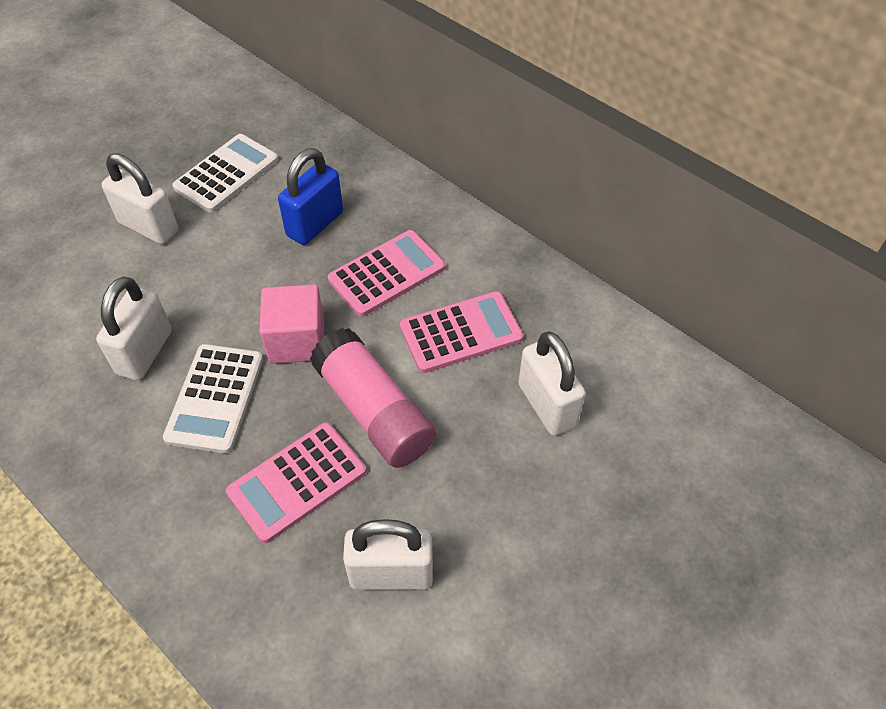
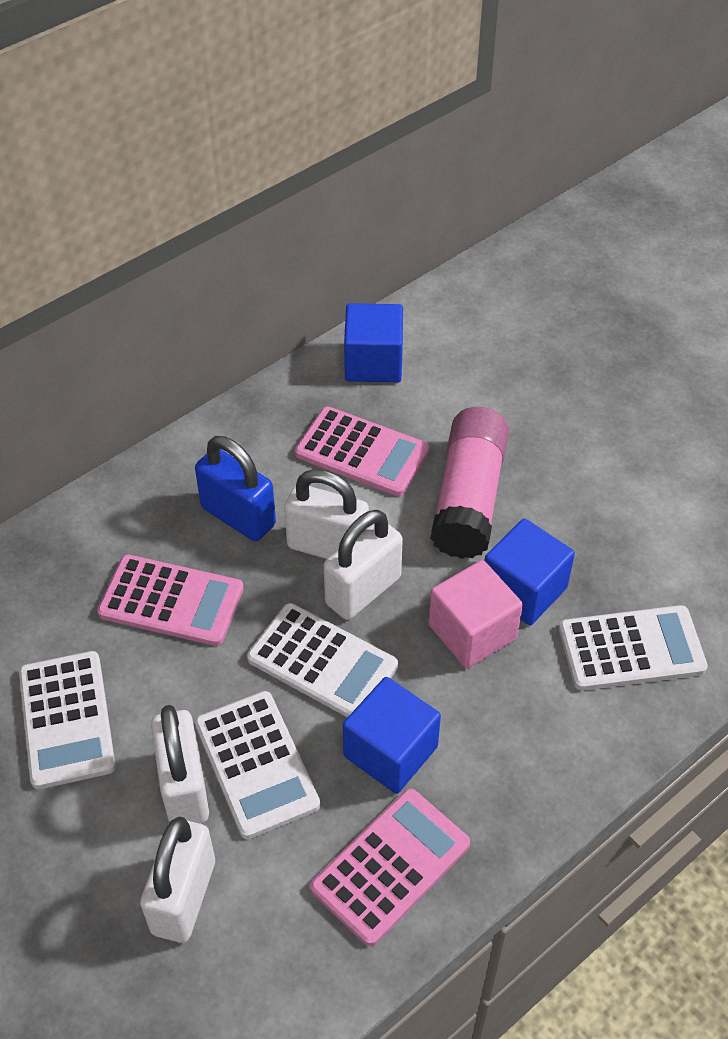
blue cube: none = 0 -> [343,677,441,794] [344,303,403,382] [485,519,575,626] = 3
white calculator: [163,344,263,454] [172,134,278,213] = 2 -> [19,651,116,789] [195,691,320,839] [247,603,398,718] [559,605,708,691] = 4

